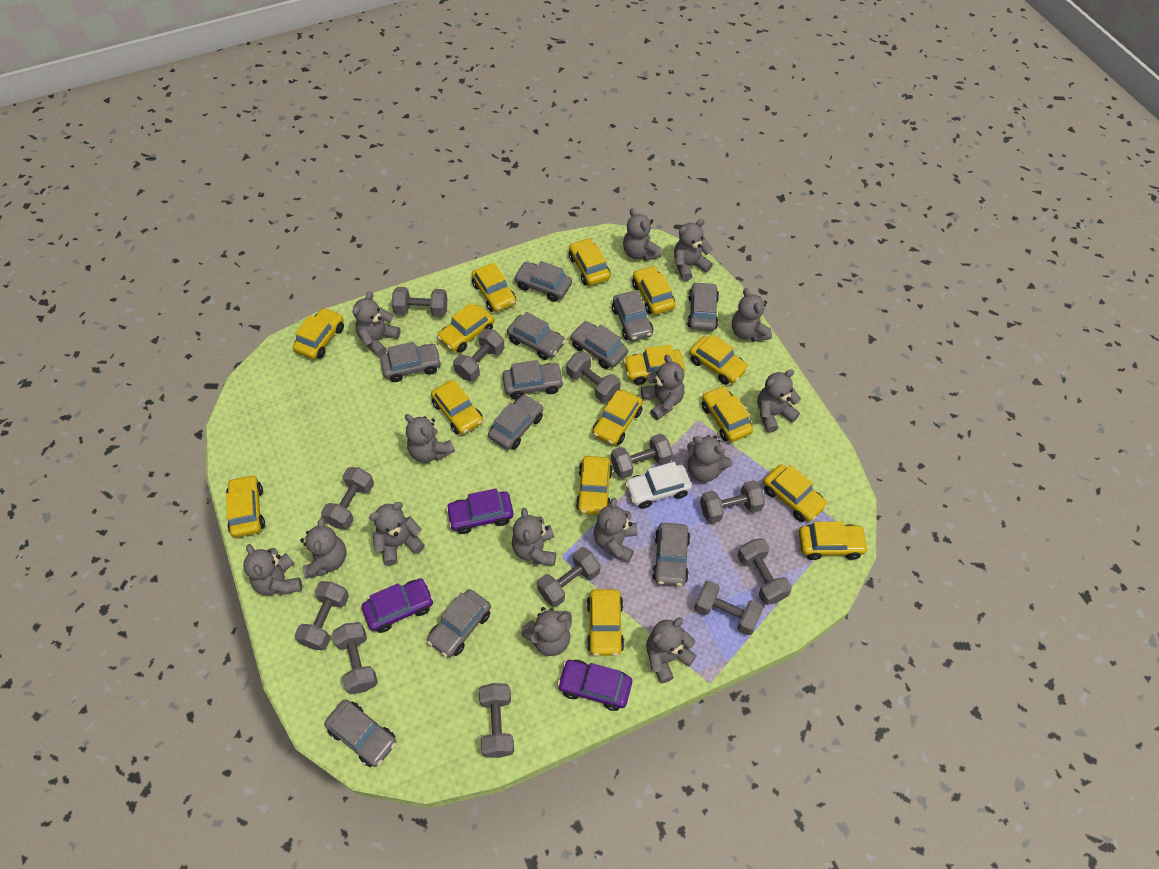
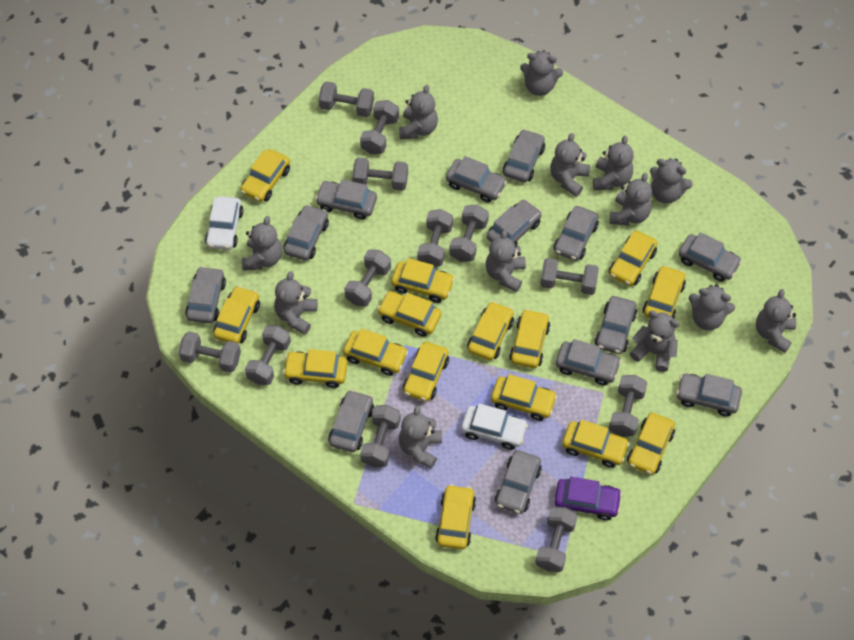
grey car: [324,700,396,767] [380,342,441,382] [427,589,491,657] [488,394,543,450] [502,360,564,399] [507,312,566,360] [514,261,572,302] [570,321,628,369] [612,291,653,341] [652,523,690,586] [687,282,719,331] = 11 -> [185,266,226,324] [284,205,329,261] [315,179,377,220] [328,390,374,452] [446,156,507,203] [487,200,542,245] [495,450,542,514] [503,129,545,182] [554,206,599,261] [556,339,621,386] [595,296,637,354] [676,373,742,416] [679,232,742,282] = 13
grey teddy bear: [243,544,302,595] [300,518,346,579] [353,291,401,357] [369,502,425,566] [405,414,455,463] [512,508,556,566] [521,607,572,656] [594,498,637,563] [623,208,662,261] [641,354,684,420] [646,618,697,684] [674,219,713,281] [687,435,732,482] [732,288,772,342] [757,369,801,433] = 15 -> [242,216,282,270] [274,271,318,335] [399,85,438,139] [399,405,442,469] [486,230,526,292] [520,50,563,96] [550,133,590,197] [593,136,634,190] [610,173,652,226] [630,311,679,372] [650,158,693,204] [688,284,735,331] [756,289,796,353] = 13
purple car: [362,579,434,633] [446,488,513,534] [557,660,632,711] = 3 -> [554,477,622,520] = 1
white car: [625,462,692,509] = 1 -> [205,196,244,250] [461,404,528,450] = 2

